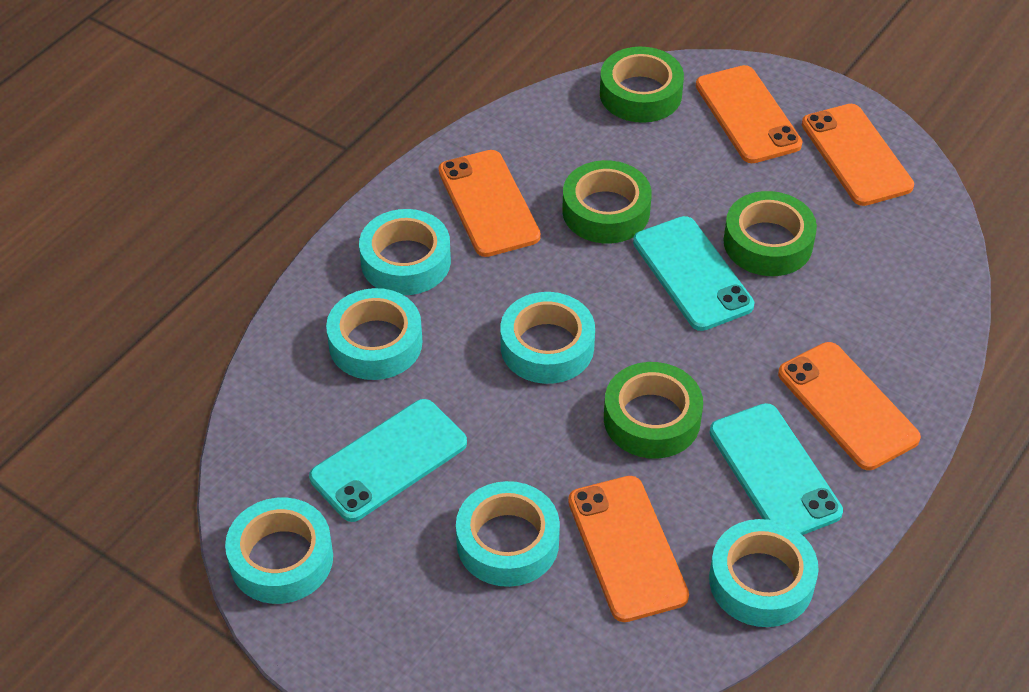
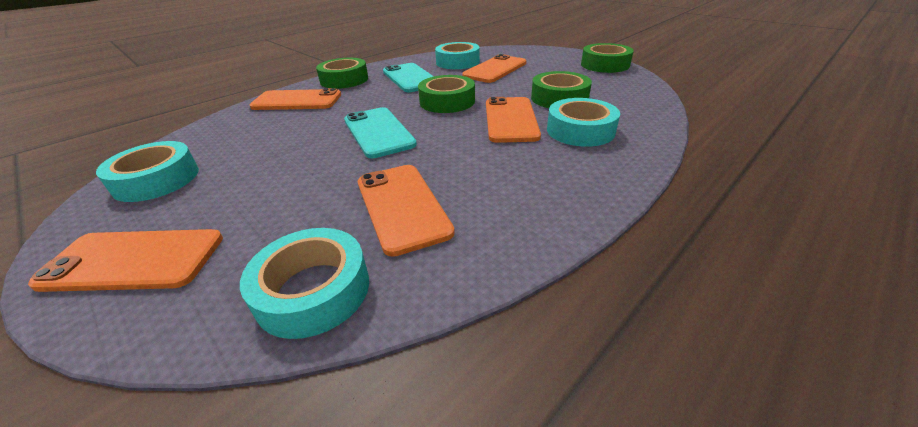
turquoise phone: [309,399,467,522] [633,216,754,331] [709,403,843,535] = 3 -> [344,107,417,158] [383,63,434,92] = 2
turquoise tape: [225,497,333,604] [326,288,423,380] [359,209,451,295] [456,481,560,587] [500,292,595,384] [709,519,819,627] = 6 -> [96,141,199,202] [240,228,369,339] [435,42,480,69] [547,98,620,147] = 4

